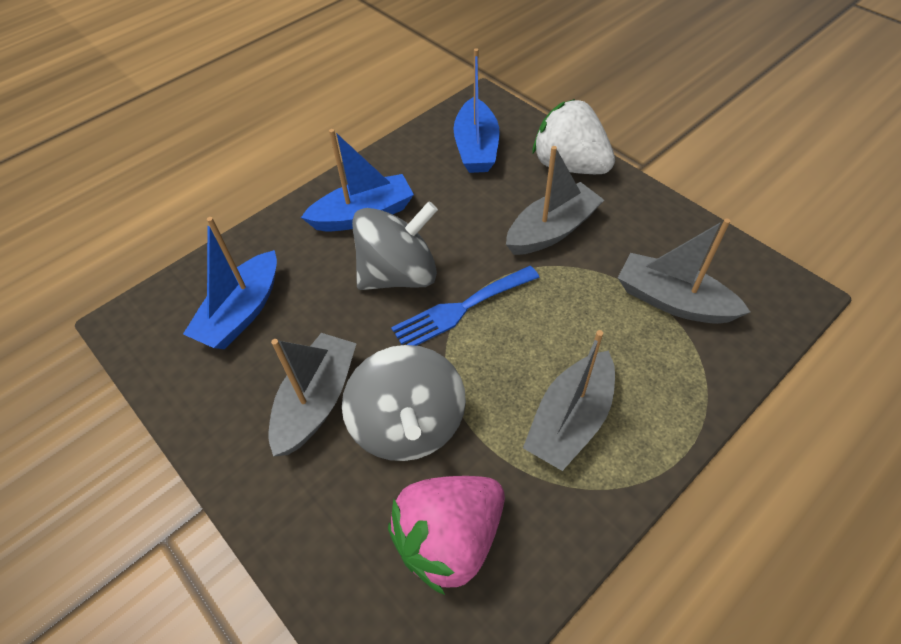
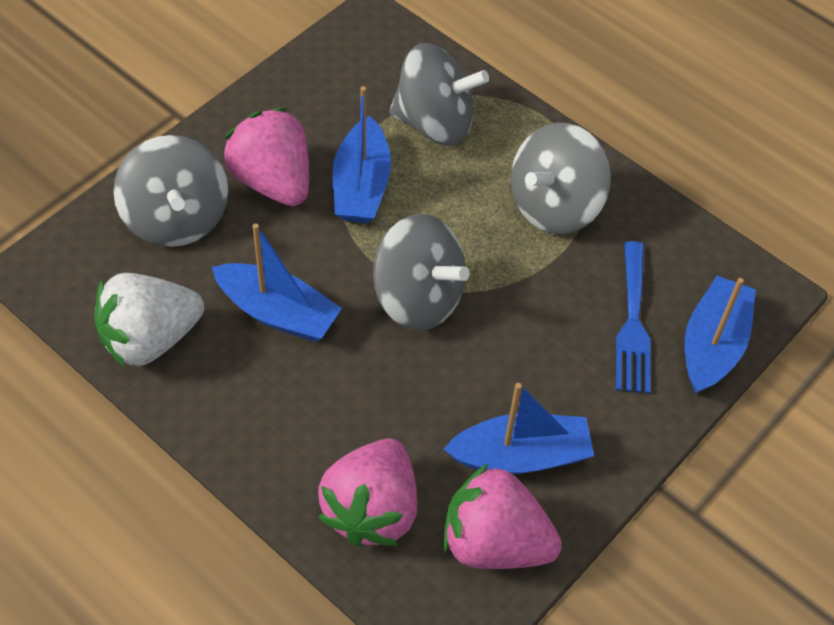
blue boat: [183,217,277,349] [301,129,414,231] [453,48,500,173] = 3 -> [212,223,342,342] [332,86,391,223] [444,383,594,474] [685,276,756,394] = 4
grey boat: [269,333,357,456] [506,146,604,255] [523,330,615,471] [618,218,750,324] = 4 -> none = 0
grey spinning top: [342,345,466,461] [352,201,438,290] = 2 -> [113,135,228,247] [373,214,470,331] [389,43,489,146] [511,123,611,234] = 4
pink strawberry: [388,476,505,595] = 1 -> [223,108,309,206] [318,438,417,547] [443,463,562,569] = 3

